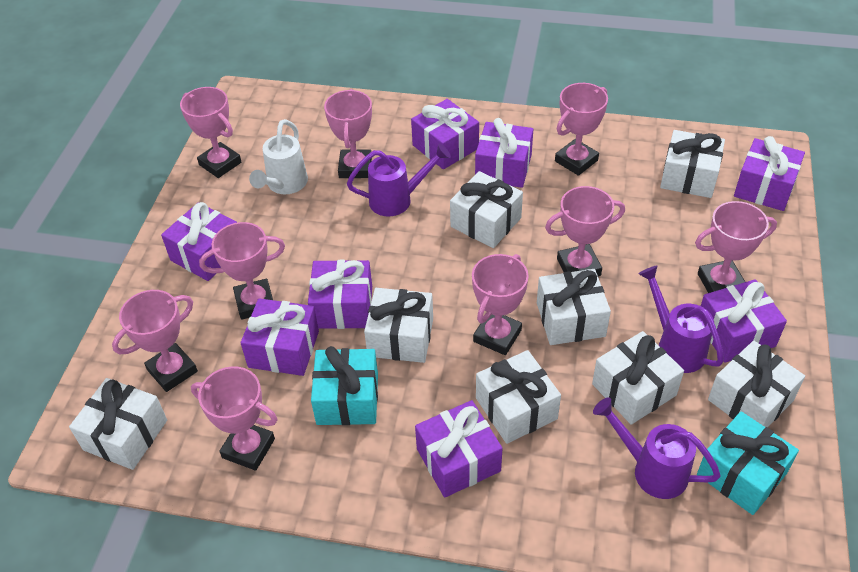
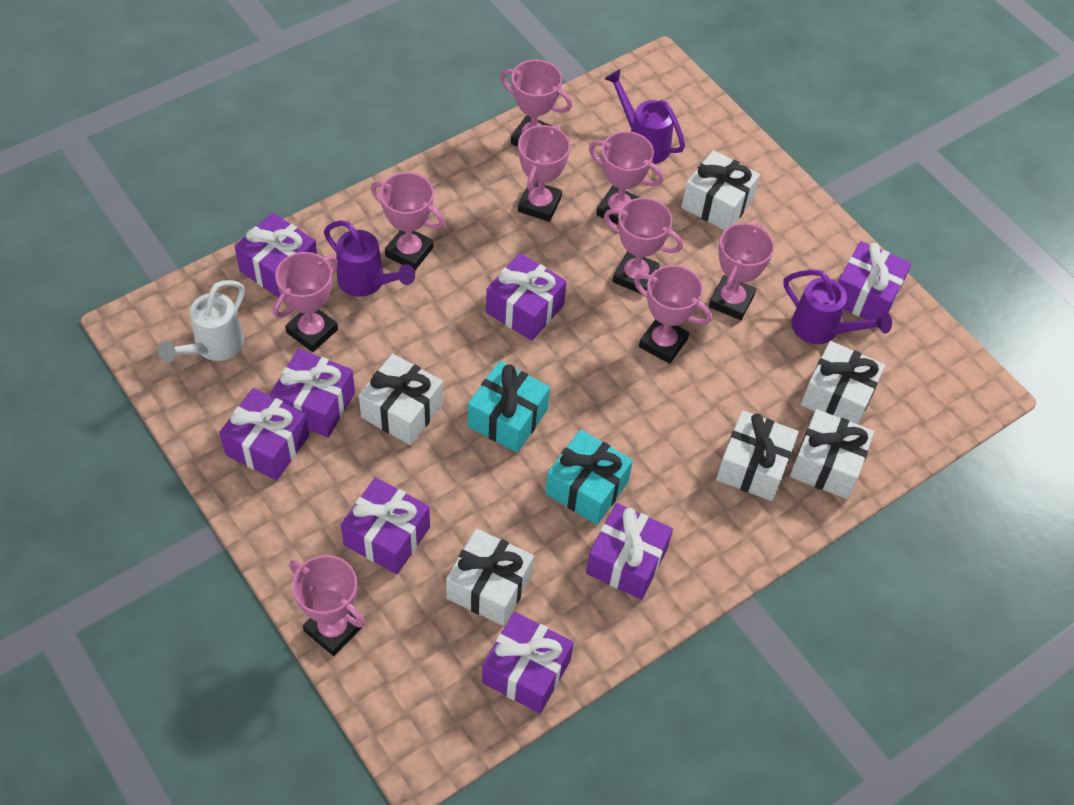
white gift: [69,378,167,470] [364,288,433,363] [450,171,523,248] [476,350,561,444] [537,269,611,345] [592,331,684,425] [660,130,725,198] [708,341,805,427] = 8 -> [359,353,443,445] [446,528,534,626] [682,150,760,230] [716,410,799,501] [790,409,874,499] [801,341,885,424] = 6

